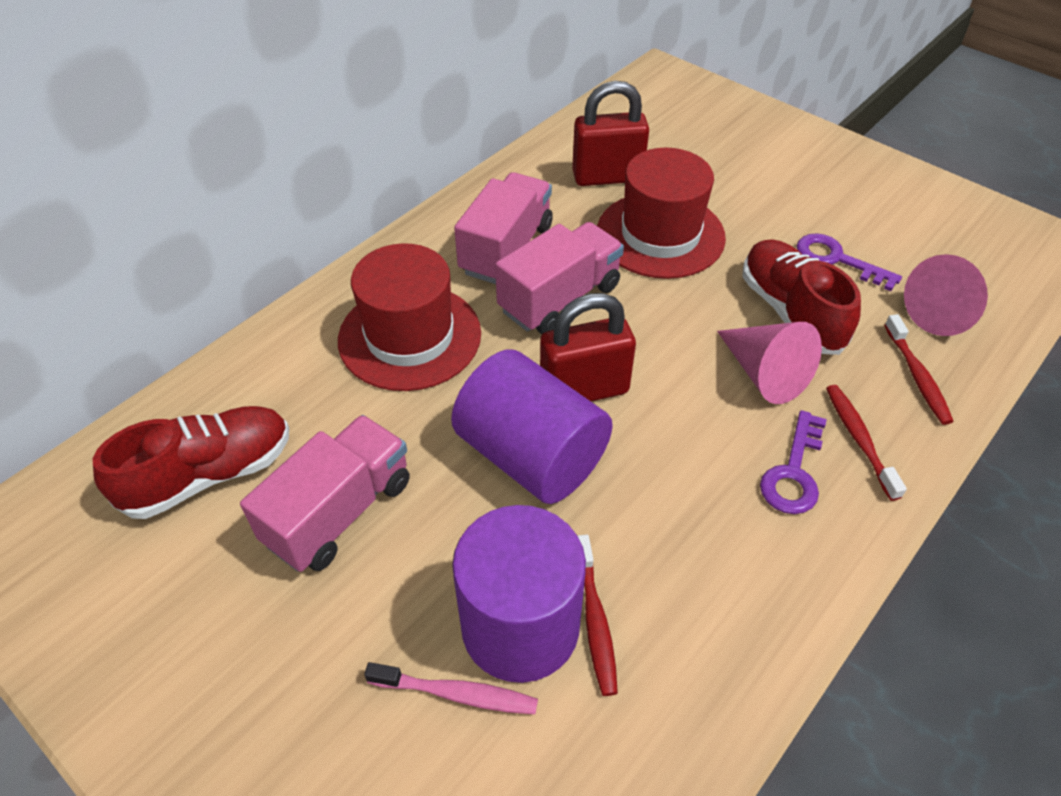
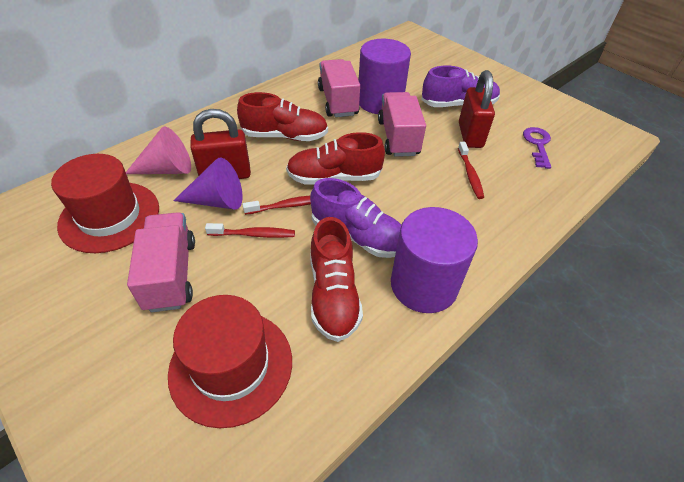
pink cone: [717,322,822,404] [904,254,988,336] = 2 -> [126,127,191,174] = 1
pink toothbrush: [364,662,538,714] = 1 -> none = 0
purple cone: none = 0 -> [173,158,243,210] = 1
purple key: [760,410,827,514] [797,233,902,291] = 2 -> [523,127,551,169] = 1
purple shoe: none = 0 -> [310,178,401,258] [421,66,500,107] = 2
red shoe: [93,406,289,519] [742,239,861,355] = 2 -> [237,92,328,141] [286,132,385,185] [310,217,363,342] = 3

